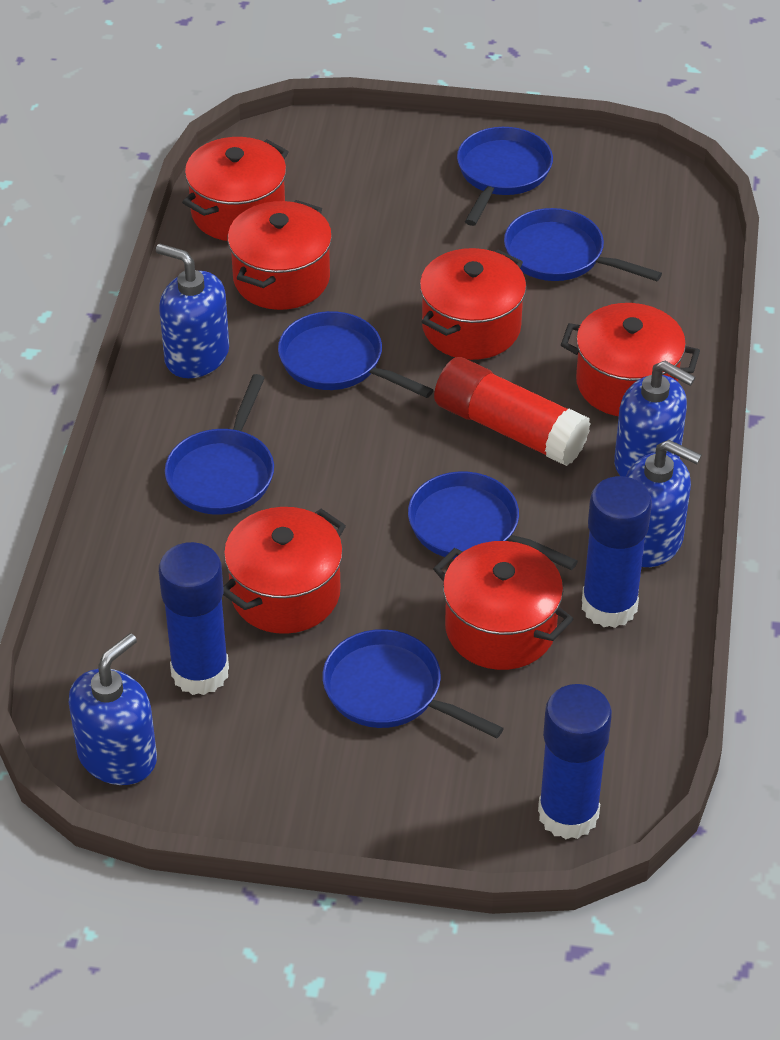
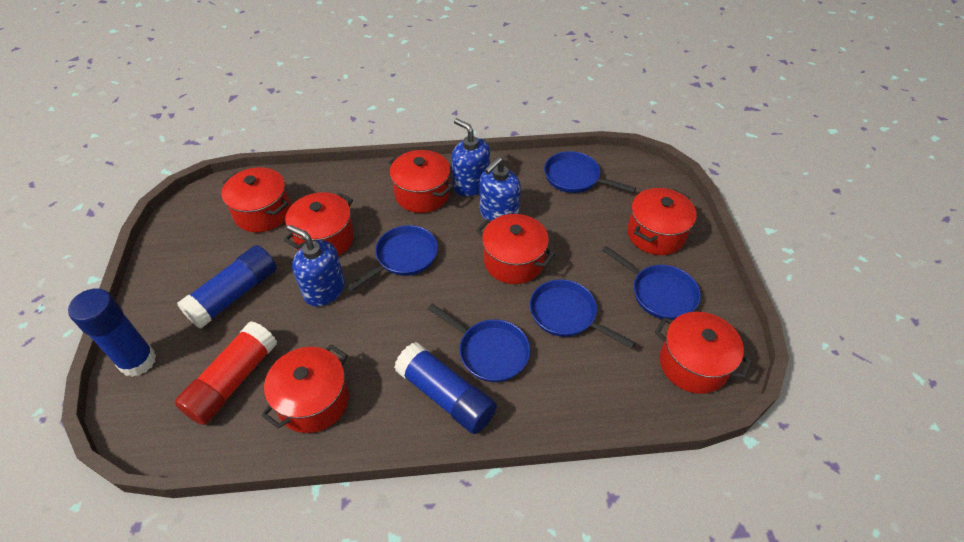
blue pan: [165,374,274,515] [278,311,433,398] [322,629,504,738] [408,472,578,570] [457,127,553,226] [504,208,662,281] = 6 -> [347,225,438,292] [428,304,530,382] [530,279,635,349] [544,151,636,193] [602,246,701,320] = 5
blue soap dispenser: [69,633,157,785] [156,244,229,378] [614,361,696,477] [626,440,701,567] = 4 -> [287,225,345,306] [452,118,490,197] [480,157,521,221] = 3
red pot: [182,137,289,241] [223,507,346,634] [228,200,332,310] [420,248,527,360] [433,541,573,670] [561,303,700,416] = 6 -> [221,167,291,232] [261,344,349,433] [284,192,354,256] [388,150,454,213] [476,214,555,284] [627,188,696,255] [655,312,752,394] = 7

